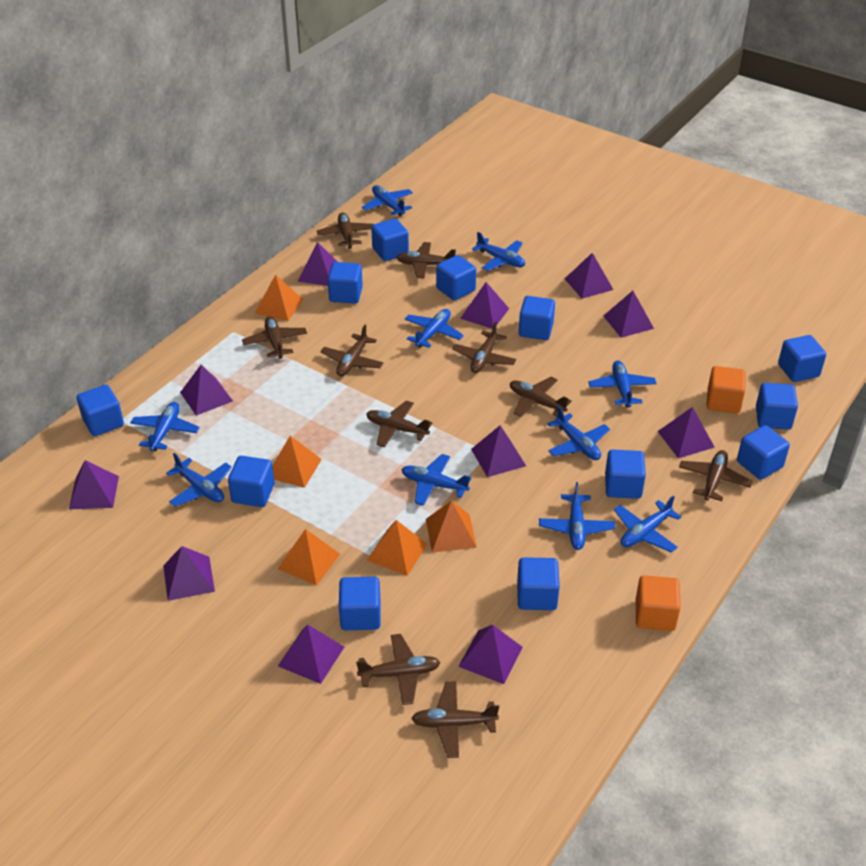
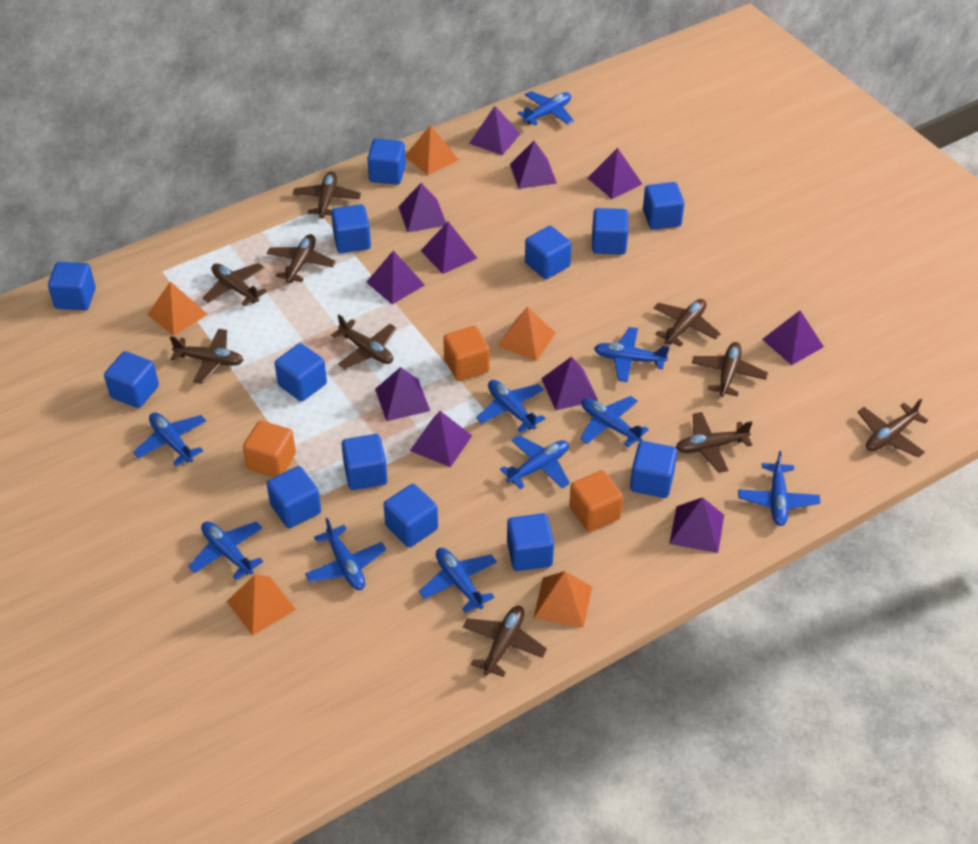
blue cube: [77,385,124,436] [228,456,274,507] [328,262,363,304] [339,577,381,630] [371,218,409,261] [436,255,476,301] [517,557,560,610] [519,296,555,340] [605,450,646,499] [737,425,790,480] [756,383,798,430] [778,335,826,382] = 12 -> [48,262,96,310] [104,351,159,408] [267,466,321,528] [275,343,327,401] [331,204,371,253] [341,434,387,490] [367,139,406,184] [384,484,438,547] [507,513,554,571] [525,226,571,279] [592,208,628,255] [630,441,677,498] [643,182,684,230] = 13
orange cube: [636,575,681,631] [707,366,746,413] = 2 -> [243,420,296,478] [443,326,490,381] [569,470,623,532] = 3

